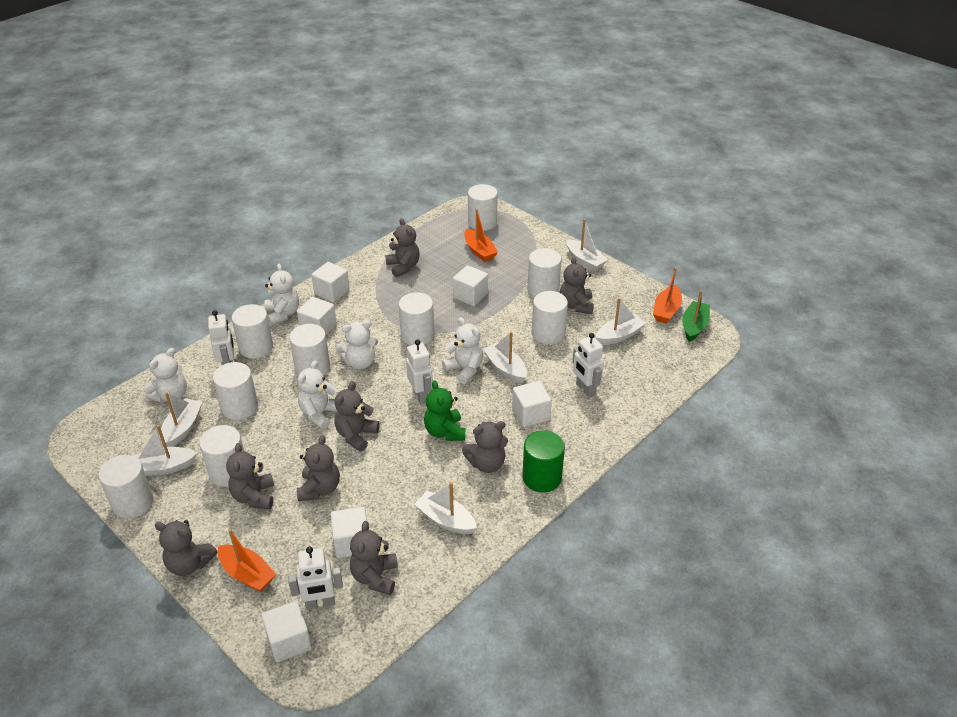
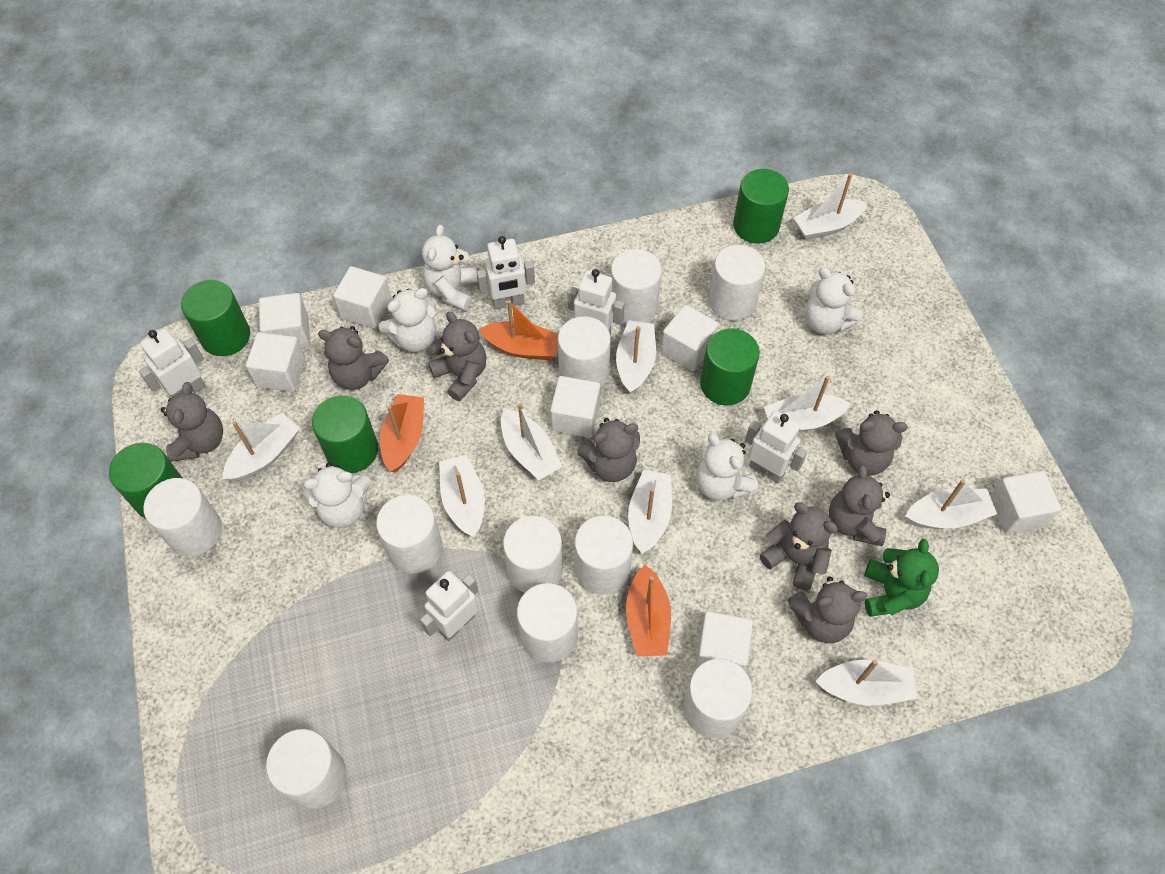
green boat: [682,290,710,342] = 1 -> none = 0
green cylinder: [522,430,565,492] = 1 -> [109,443,182,519] [181,280,250,356] [312,395,378,473] [700,328,760,406] [733,169,789,244] = 5
white boat: [132,425,197,476] [160,392,202,447] [414,482,477,534] [483,331,527,383] [567,219,608,271] [596,298,646,345] = 6 -> [223,413,300,481] [439,455,485,537] [501,403,562,480] [616,320,656,394] [628,470,672,554] [764,376,851,432] [794,173,867,240] [816,660,917,706] [905,479,997,529] = 9
white cube: [261,601,312,662] [297,297,337,335] [311,262,350,302] [331,507,367,558] [453,265,488,306] [512,381,552,427] = 6 -> [246,332,306,392] [259,293,310,348] [333,266,392,329] [550,376,600,438] [661,305,719,371] [695,611,753,670] [990,471,1061,535] = 7
white cylinder: [98,455,153,518] [199,425,244,487] [213,362,258,420] [231,304,273,359] [289,324,330,376] [399,292,434,345] [468,184,498,231] [528,248,561,297] [532,291,568,344] = 9 -> [143,478,222,556] [266,729,347,809] [376,495,442,574] [503,516,563,593] [517,583,578,662] [558,316,611,388] [574,516,633,594] [611,249,662,324] [683,658,753,738] [708,245,765,321] = 10
white robot: [208,310,234,365] [288,546,343,610] [406,340,433,405] [572,333,604,397] = 4 -> [139,328,206,397] [420,571,479,641] [477,236,535,310] [568,269,625,335] [745,411,807,483] = 5

